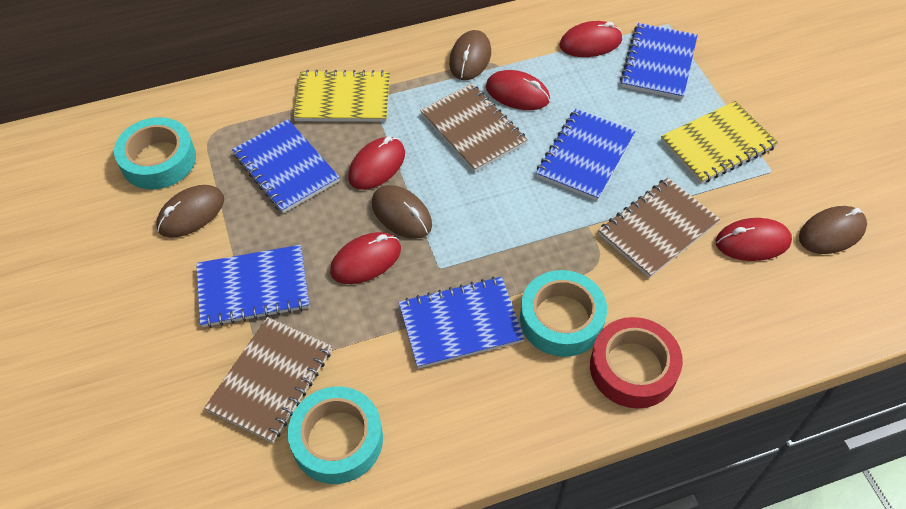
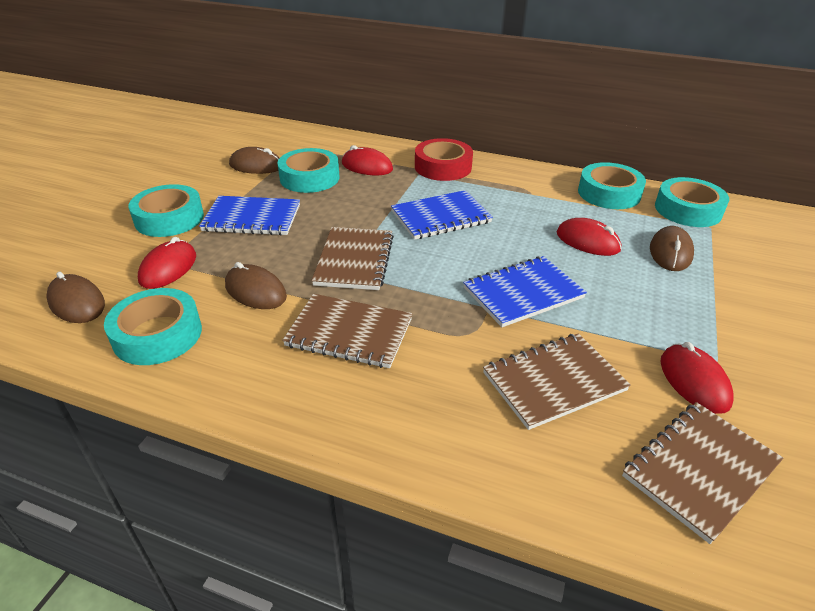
blue notebook: [196,245,309,328] [232,119,340,213] [399,277,525,369] [536,109,635,201] [620,23,698,99] = 5 -> [199,196,300,235] [391,190,493,240] [463,256,587,327] = 3
brown notebook: [204,317,332,443] [420,83,528,172] [598,178,720,278] = 3 -> [282,294,412,368] [311,227,394,290] [483,333,631,430] [622,402,783,544] = 4
red mouse: [330,232,401,284] [348,136,405,190] [486,70,550,110] [559,21,622,57] [716,218,792,261] = 5 -> [138,237,196,289] [342,145,393,175] [556,218,622,256] [660,342,734,414] = 4
turquoise tape: [114,117,196,189] [288,386,383,484] [520,270,607,357] = 3 -> [104,288,202,365] [128,184,204,237] [277,148,339,193] [578,162,646,209] [655,177,729,227] = 5
yellow notebook: [293,70,390,122] [661,101,778,184] = 2 -> none = 0

